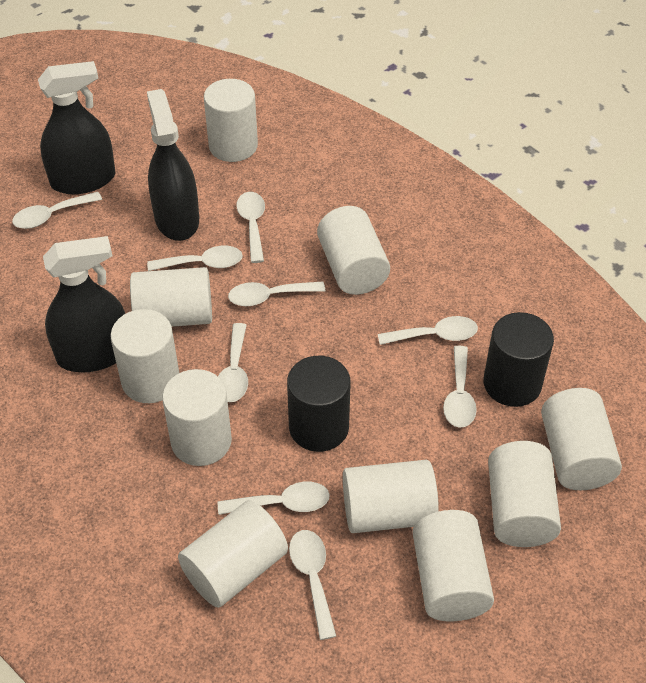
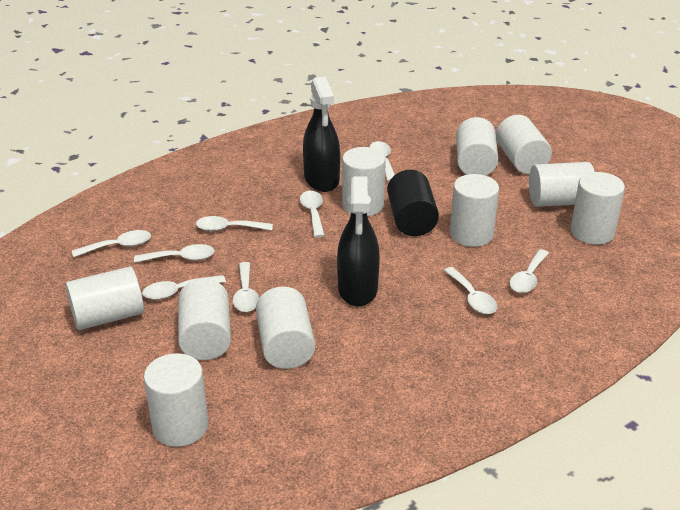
black cylinder: [287,356,351,452] [484,312,554,407] = 2 -> [387,170,439,236] = 1
black spray bottle: [38,61,115,194] [43,236,125,372] [147,89,199,241] = 3 -> [303,77,340,192] [337,176,380,306] = 2

